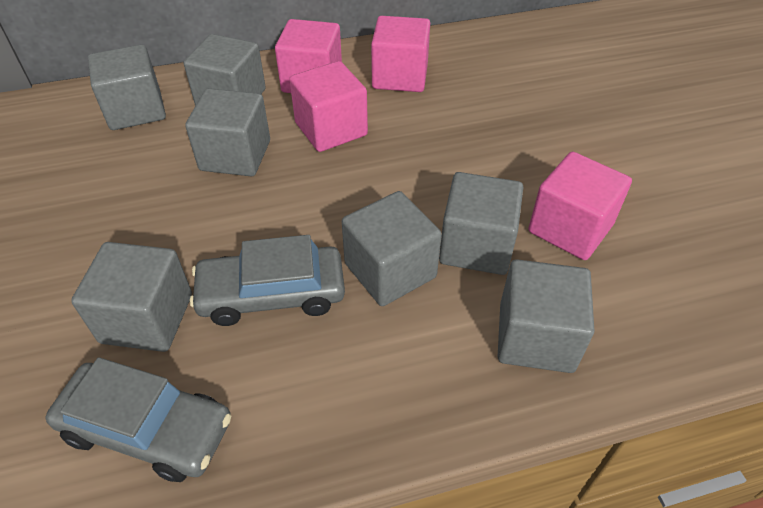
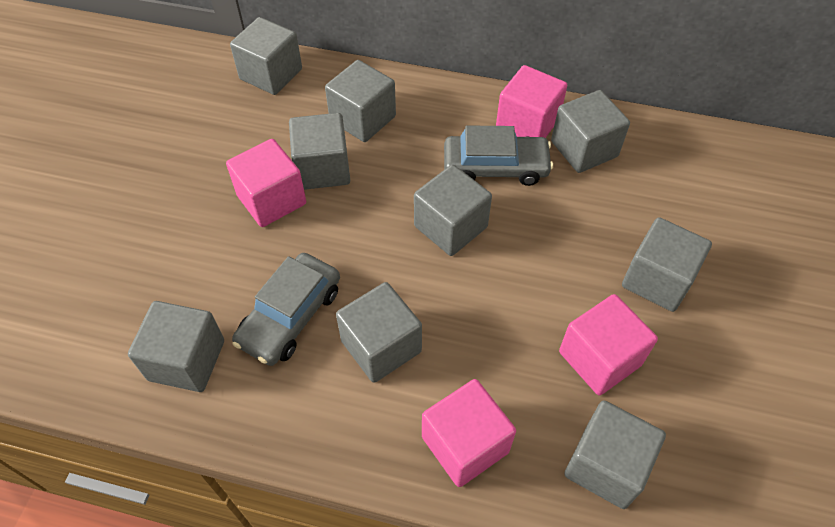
grey cube: [71,242,192,352] [88,45,166,130] [184,34,266,106] [185,88,270,176] [342,191,442,306] [439,172,523,275] [498,259,595,373] = 7 -> [128,301,224,392] [230,17,302,95] [289,113,350,190] [325,60,396,142] [336,282,422,383] [414,165,492,256] [551,90,630,173] [564,401,666,509] [622,217,712,312] = 9

